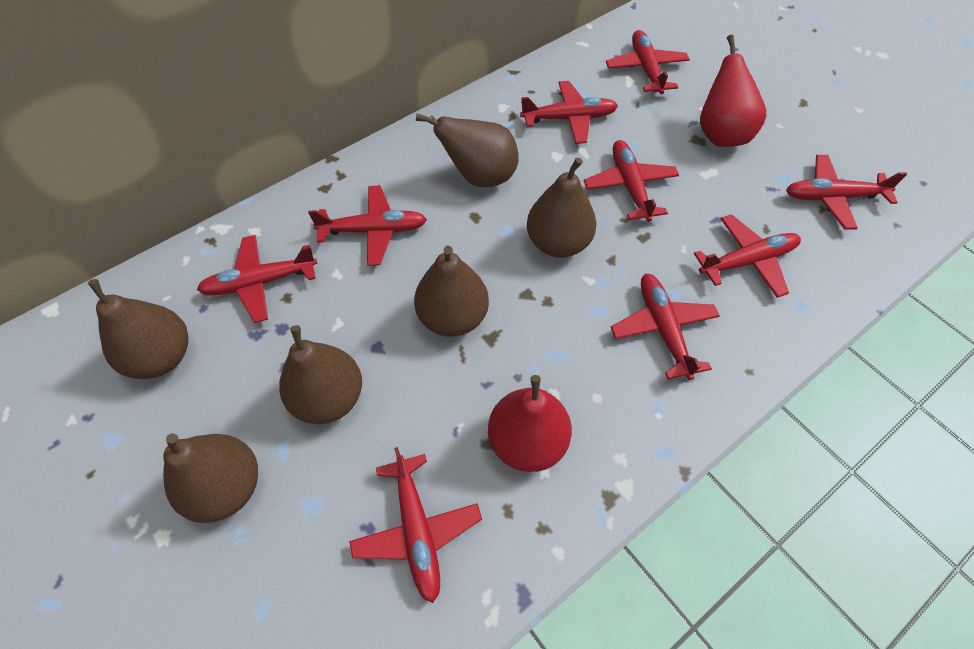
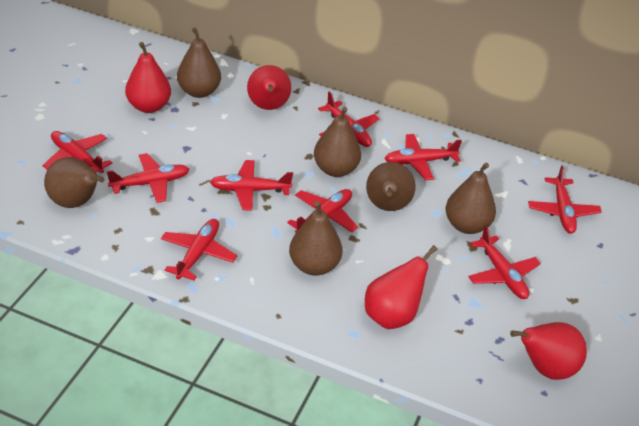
red pear: [488,375,572,472] [700,35,766,147] = 2 -> [125,42,171,113] [247,65,291,110] [365,245,437,329] [510,322,587,380] = 4

